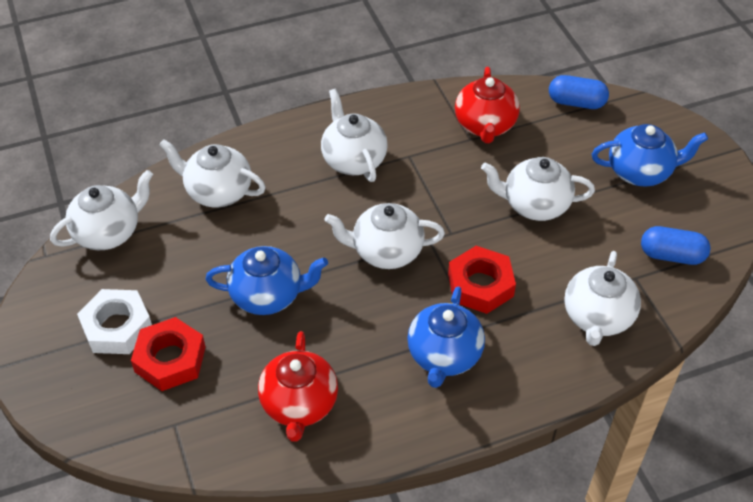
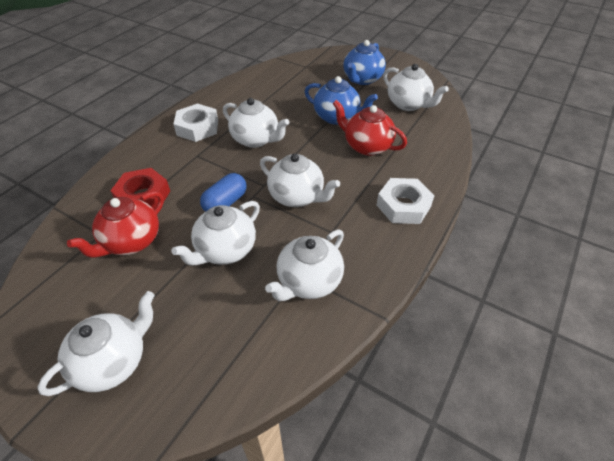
blue capsule: [549,75,609,109] [641,226,711,265] = 2 -> [200,173,247,212] = 1
blue teapot: [205,246,328,315] [407,287,485,388] [592,124,708,186] = 3 -> [304,76,378,125] [343,40,386,85] = 2
red nut: [131,317,206,391] [448,246,516,314] = 2 -> [110,168,170,209] = 1
white nut: [77,289,152,354] = 1 -> [173,103,218,142] [377,178,435,224] = 2

